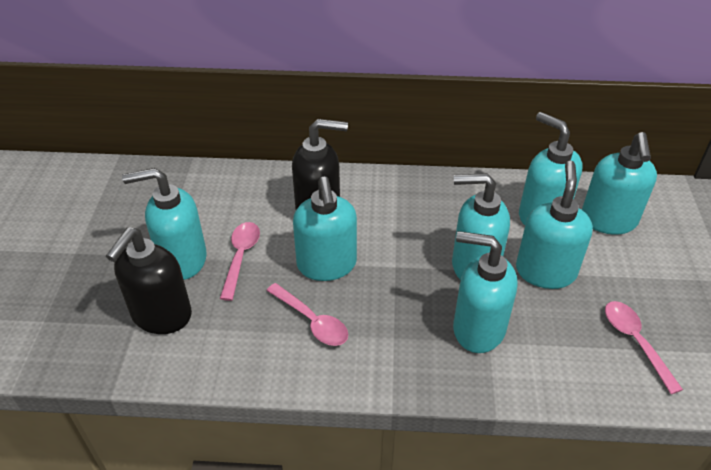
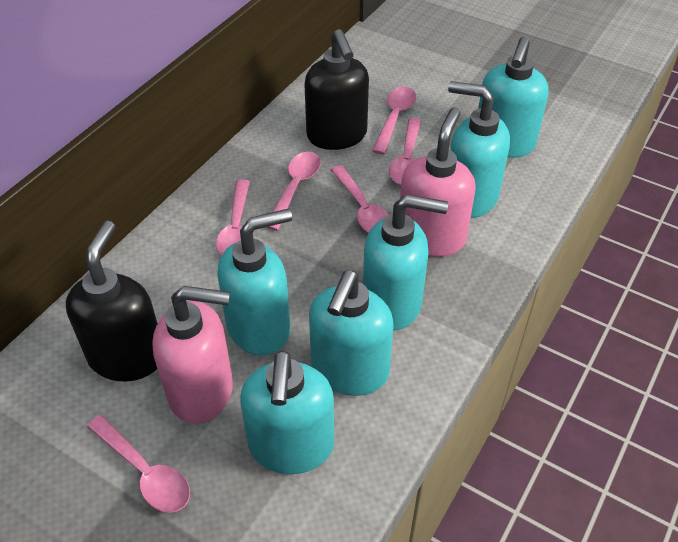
pink soap dispenser: none = 0 -> [152,286,233,424] [400,107,476,257] = 2
pink spoon: [220,222,260,301] [266,283,348,346] [605,301,683,394] = 3 -> [87,415,190,513] [216,180,250,256] [266,151,321,231] [330,165,389,233] [372,87,416,154] [389,118,421,184] = 6
turquoise soap dispenser: [122,168,207,280] [293,177,357,281] [452,173,510,280] [453,231,517,353] [516,161,593,289] [519,112,583,225] [582,132,657,235] = 7 -> [217,209,292,356] [240,350,334,474] [309,270,394,396] [363,194,448,330] [448,81,510,218] [478,37,549,158] = 6

